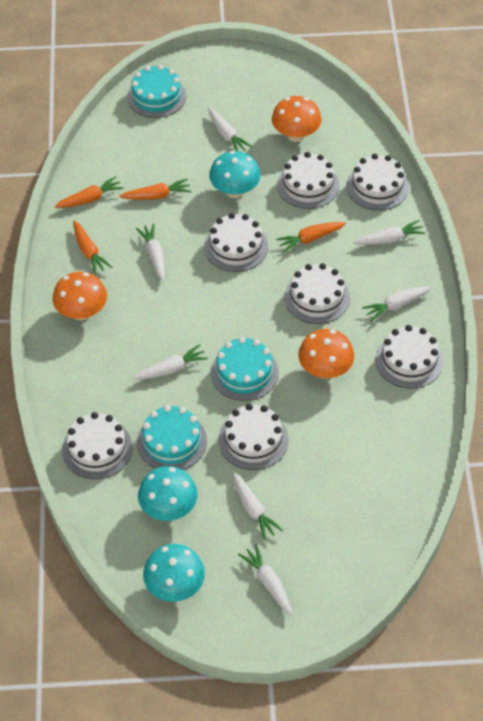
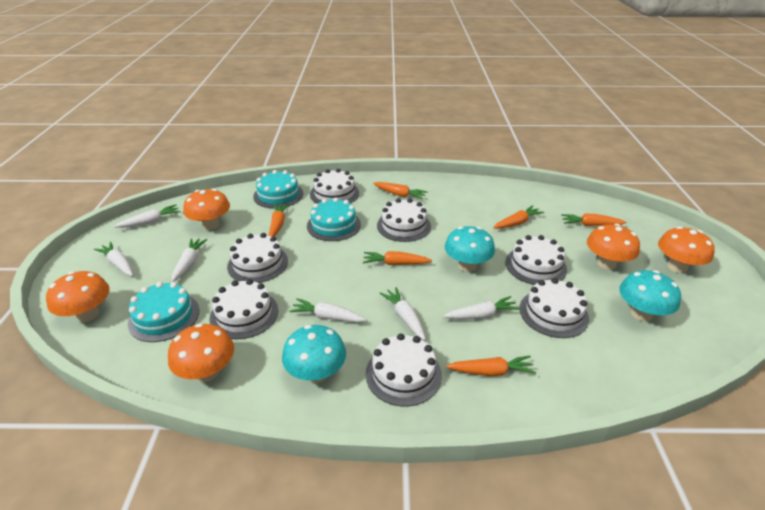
orange carrot: [54,176,124,208] [73,221,112,275] [119,178,191,200] [276,222,346,252] = 4 -> [269,204,289,237] [363,251,432,265] [373,182,428,199] [446,356,536,376] [493,205,544,229] [561,213,627,226] = 6
orange mushroom: [53,272,107,320] [272,96,321,142] [298,329,354,379] = 3 -> [46,271,109,322] [168,323,234,382] [183,189,230,230] [587,224,640,270] [658,226,715,273] = 5
white carrot: [133,344,208,379] [136,223,165,281] [208,108,253,151] [233,473,283,540] [238,544,292,615] [353,220,426,245] [362,286,432,321] = 7 -> [94,242,133,276] [114,204,181,228] [171,238,208,282] [289,298,366,322] [379,287,426,340] [443,296,520,319] = 6

